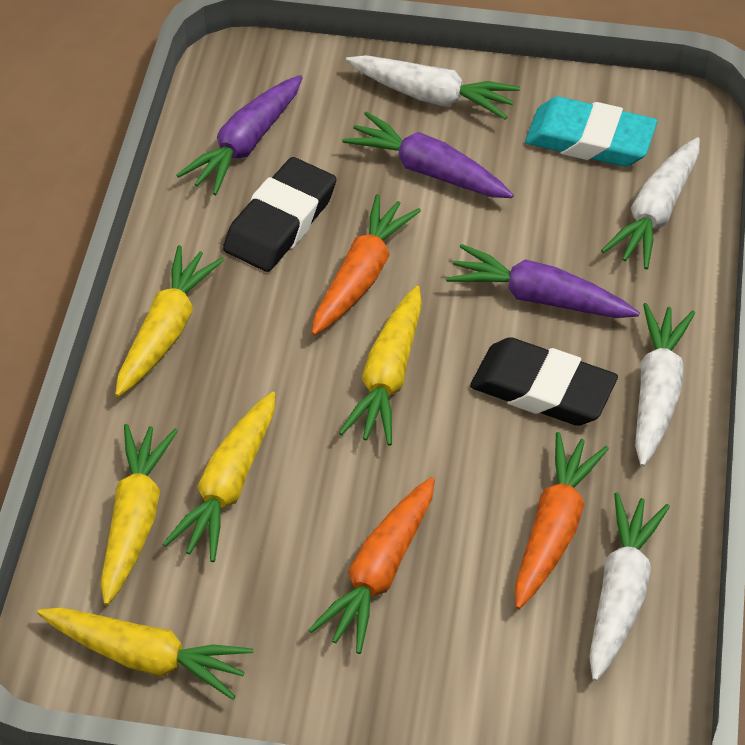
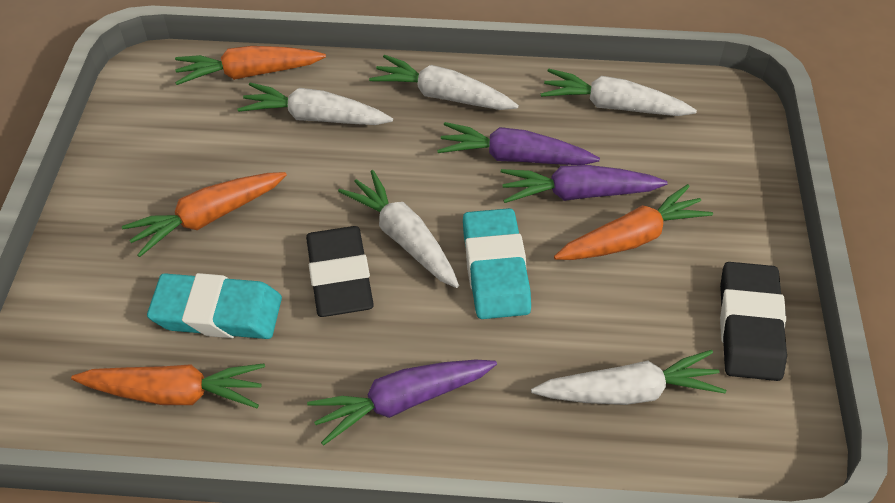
orange carrot: [309,477,435,654] [312,194,421,336] [515,432,609,609] = 3 -> [71,363,265,408] [122,172,287,257] [175,46,326,85] [554,184,713,260] = 4
turquoise eraser: [525,97,658,166] = 1 -> [147,273,282,339] [463,208,531,319] = 2
white carrot: [346,55,520,120] [589,492,670,681] [601,137,700,269] [635,303,695,467] = 4 -> [237,83,393,125] [338,170,459,288] [369,55,519,110] [531,350,726,405] [541,69,697,116] = 5
yellow carrot: [37,607,253,700] [101,424,178,606] [115,245,224,397] [163,391,276,562] [339,286,422,446] = 5 -> none = 0

